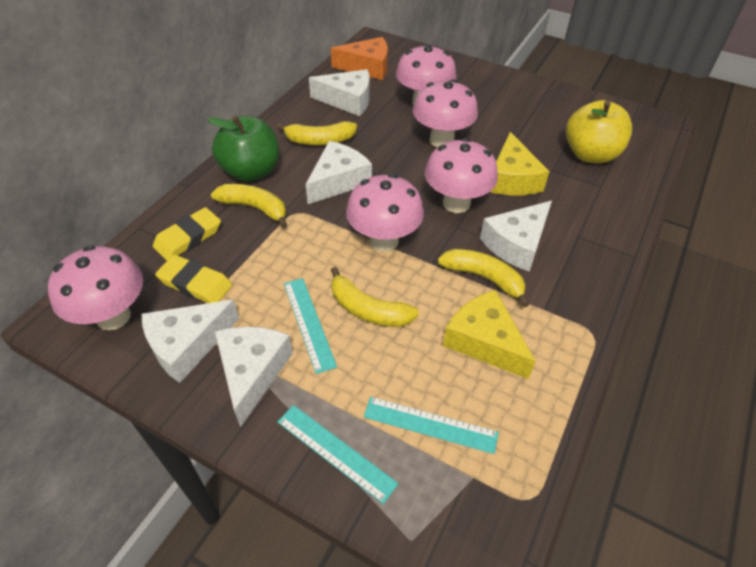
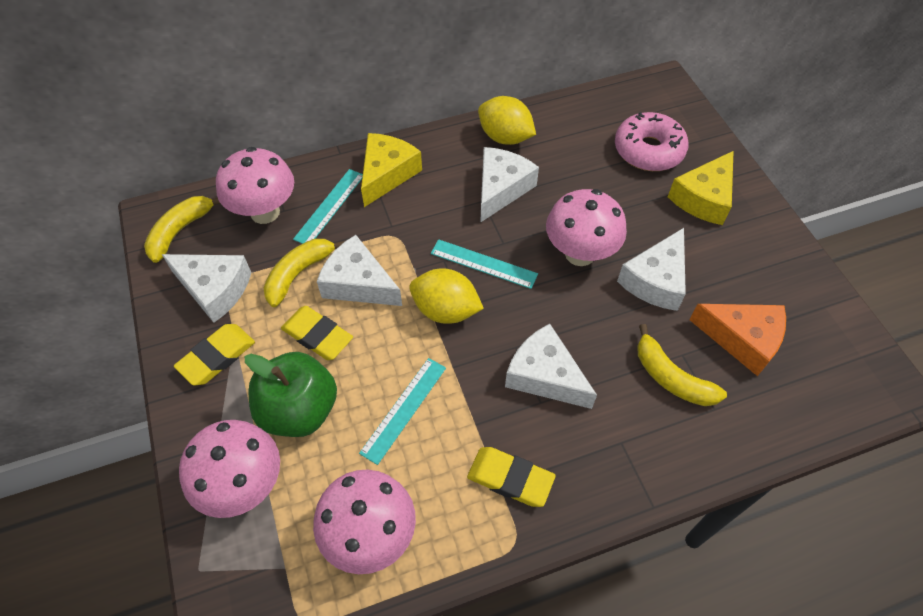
pink donut: none = 0 -> [615,112,689,171] = 1
pink mushroom: [48,245,143,330] [346,174,424,252] [396,44,456,106] [413,79,478,148] [425,138,498,213] = 5 -> [179,420,280,518] [216,147,294,224] [313,470,416,574] [546,189,627,266] = 4
yellow apple: [566,100,632,163] = 1 -> none = 0
yellow banana: [211,184,287,228] [277,121,357,145] [331,267,419,327] [438,249,529,307] = 4 -> [144,196,221,263] [264,239,345,307] [637,324,727,406] = 3
yellow eraser: [153,207,221,261] [155,255,232,303] = 2 -> [174,324,255,385] [281,306,353,360] [467,447,556,507] = 3
yellow lemon: none = 0 -> [409,268,484,324] [478,96,536,145] = 2

